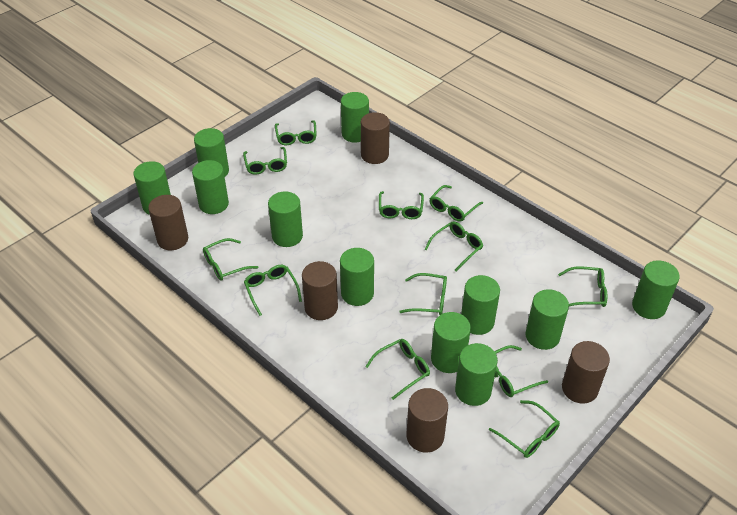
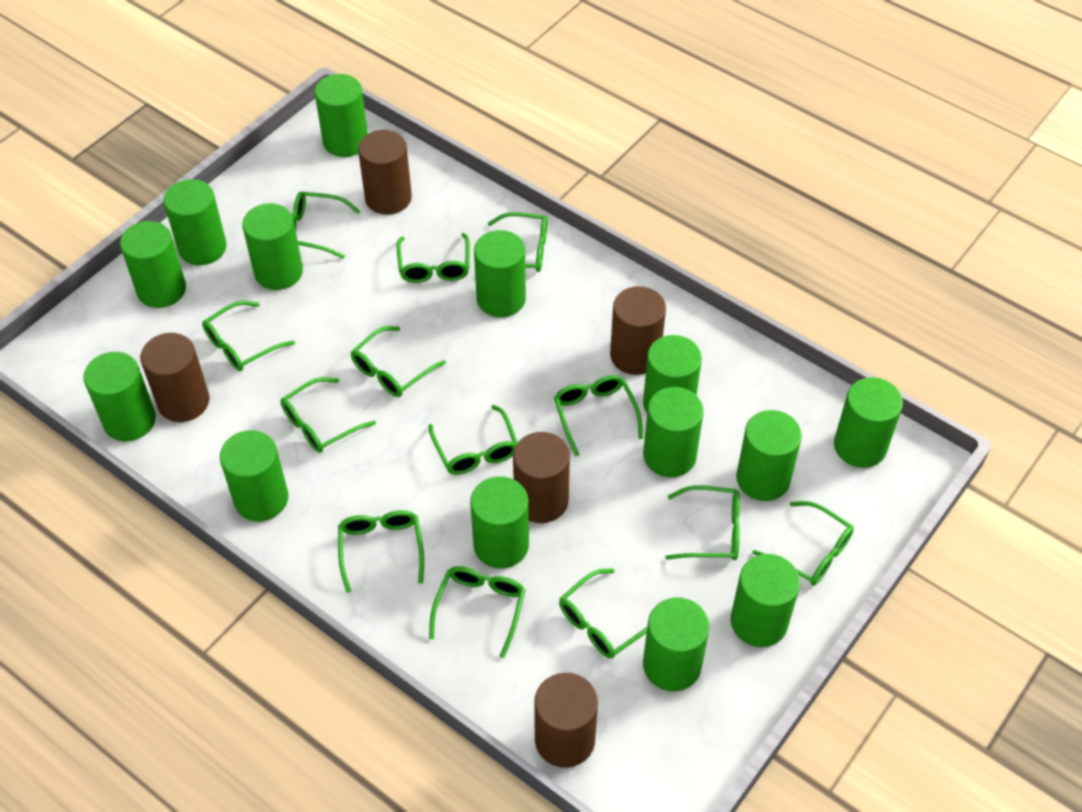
green cylinder: [133,161,171,215] [192,160,229,214] [194,128,229,177] [268,191,303,247] [340,248,374,306] [341,92,369,143] [431,312,471,373] [455,343,498,406] [461,275,500,335] [526,289,569,350] [632,260,680,319] = 11 -> [83,352,156,441] [120,221,186,308] [164,179,227,265] [220,430,288,522] [242,203,303,290] [315,74,368,157] [470,476,529,569] [474,230,526,317] [643,335,702,413] [643,387,704,477] [643,597,709,691] [731,554,800,647] [736,410,802,501] [834,377,903,468] = 14
green glasses: [203,238,258,281] [243,147,287,175] [244,265,302,316] [275,120,317,145] [365,339,430,400] [379,191,424,219] [399,273,447,315] [425,222,483,272] [429,185,483,222] [489,400,560,458] [494,345,548,397] [558,266,607,307] = 12 -> [202,301,295,371] [281,377,376,453] [292,192,360,259] [338,510,424,593] [351,326,446,397] [397,233,470,283] [428,405,518,475] [429,566,526,658] [488,212,548,272] [554,375,643,457] [559,568,647,659] [665,485,740,560] [752,501,854,586] = 13

